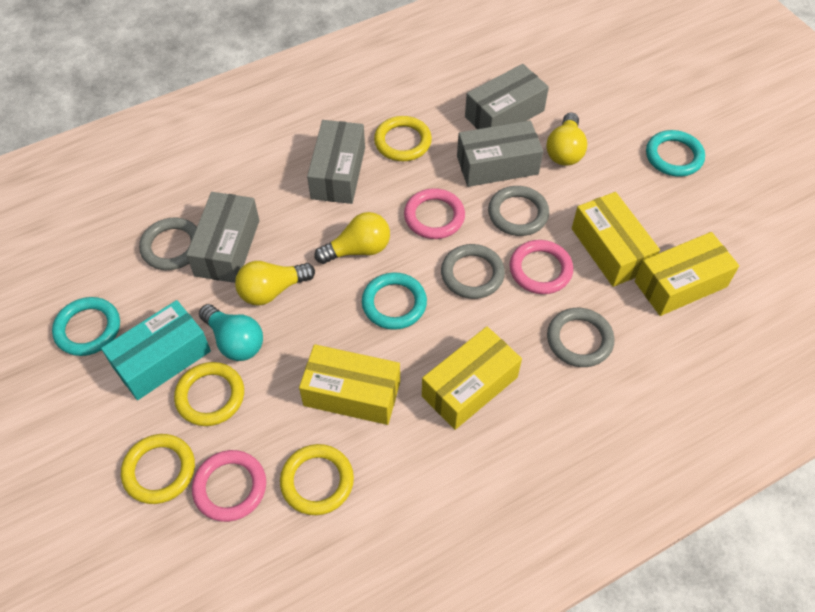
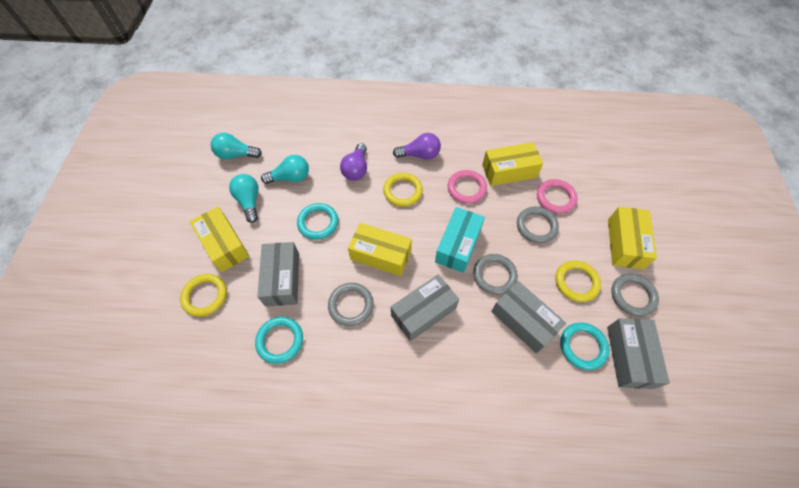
pink ring: [192,450,266,522] [404,188,465,239] [509,240,573,294] = 3 -> [448,170,487,204] [537,179,578,214] = 2
purple light bulb: none = 0 -> [340,143,367,181] [393,133,441,160] = 2
turquoise light bulb: [199,304,263,361] = 1 -> [211,133,262,159] [229,174,259,223] [261,155,309,184] = 3
yellow light bulb: [235,261,315,306] [314,212,390,264] [546,113,587,166] = 3 -> none = 0
yellow ring: [121,434,195,504] [174,362,244,426] [280,444,354,515] [374,116,432,161] = 4 -> [180,274,227,317] [383,173,423,207] [555,260,601,302] = 3

